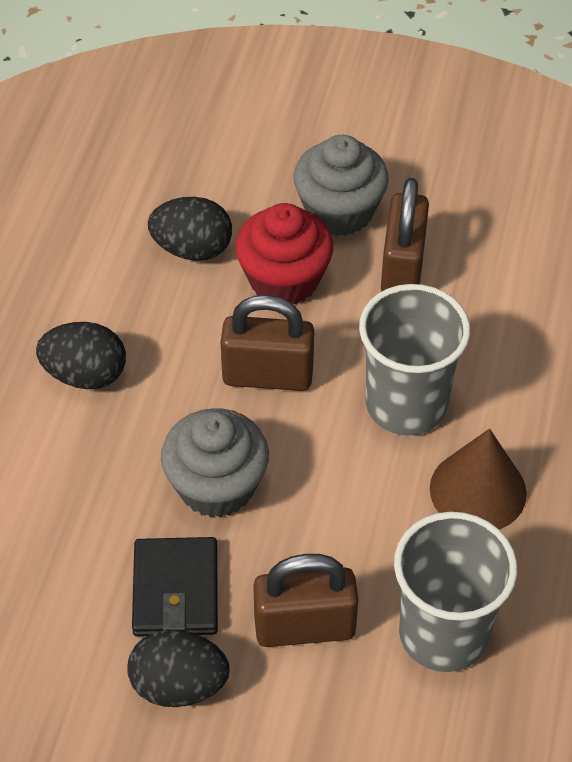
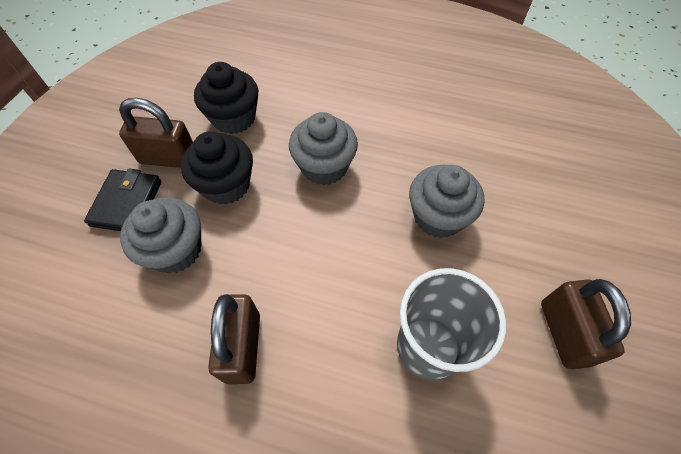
black cupcake: none = 0 -> [181,131,253,204] [194,62,258,134] = 2
black egg: [36,322,126,389] [127,629,230,707] [148,197,232,261] = 3 -> none = 0
brown cone: [430,429,527,530] = 1 -> none = 0
grey cup: [359,284,470,436] [394,512,517,672] = 2 -> [397,268,506,380] = 1
grey cupcake: [161,408,269,518] [294,135,389,236] = 2 -> [120,197,201,274] [289,112,358,185] [409,165,484,238] = 3
red cupcake: [235,203,333,304] = 1 -> none = 0

